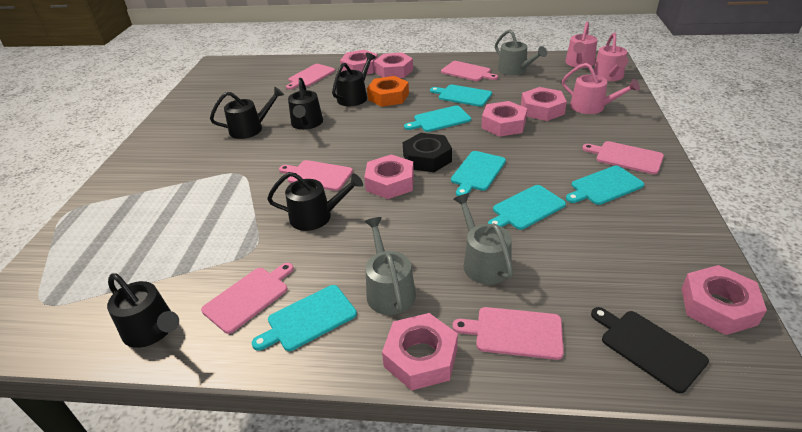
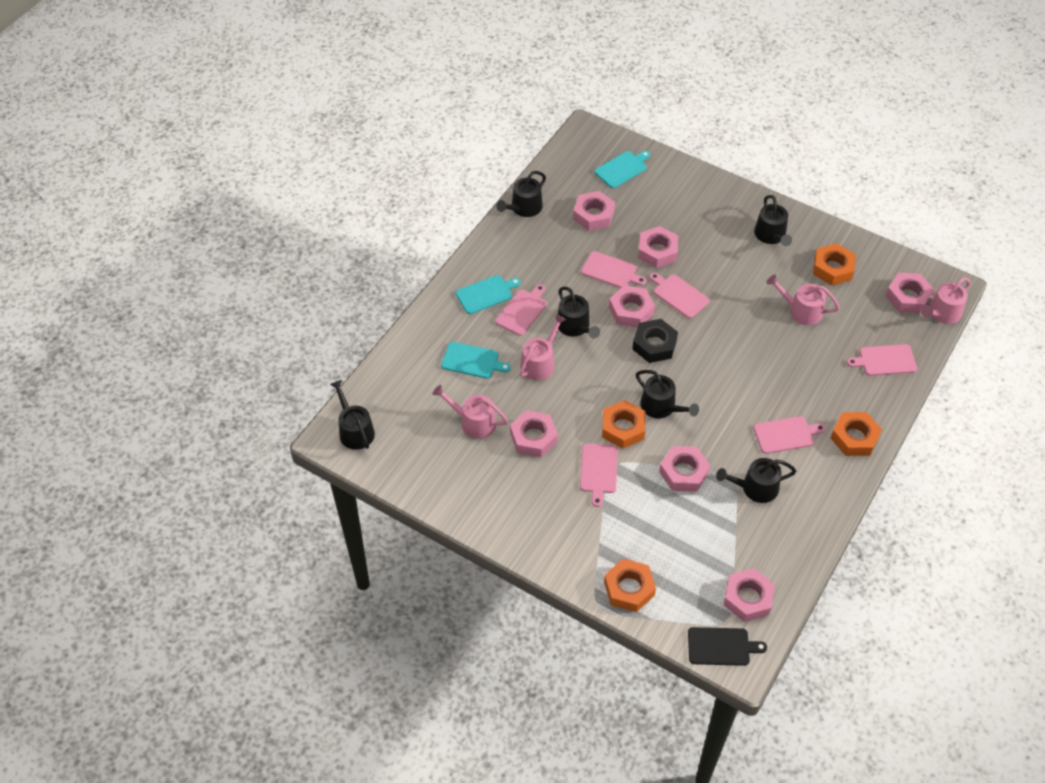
black watering can: [107,273,179,348] [210,87,284,139] [267,172,363,231] [288,78,323,130] [332,53,376,106] = 5 -> [330,380,375,450] [496,171,546,217] [558,287,600,339] [636,370,699,418] [716,458,796,503] [754,195,792,246] = 6
grey watering can: [365,217,416,315] [453,193,513,285] [495,30,547,76] = 3 -> none = 0
orange nut: [367,76,409,107] = 1 -> [602,400,645,448] [604,559,656,612] [813,243,856,286] [831,412,882,456] = 4
pink watering can: [562,63,640,114] [565,22,597,68] [594,33,628,81] = 3 -> [433,385,508,438] [520,314,566,380] [767,275,840,325] [921,277,971,324] = 4
turquoise cutting board: [252,285,357,351] [404,105,471,132] [430,85,492,107] [451,151,506,196] [488,185,566,230] [566,166,644,205] = 6 -> [441,342,511,379] [456,275,521,314] [595,151,650,188] = 3

